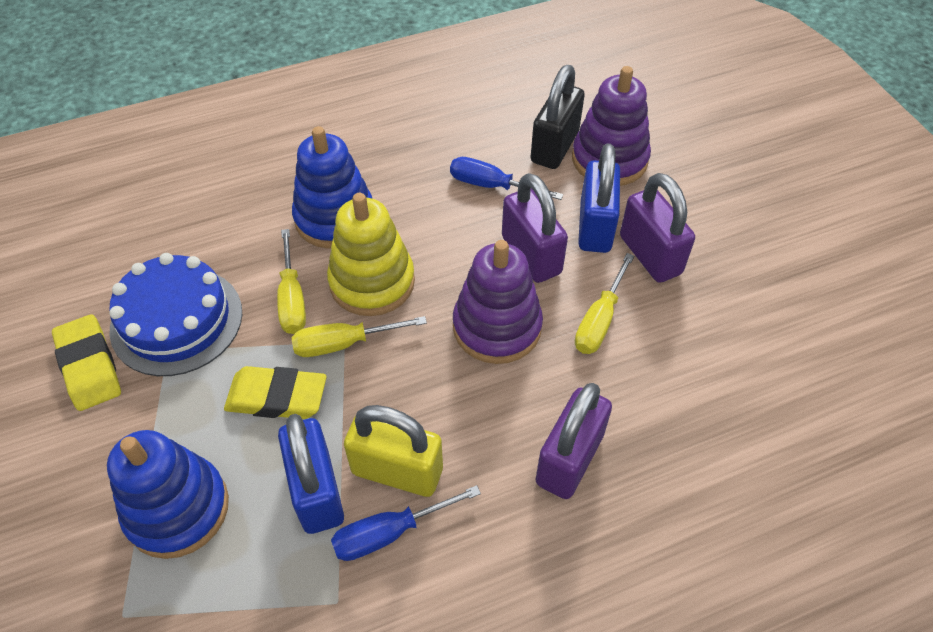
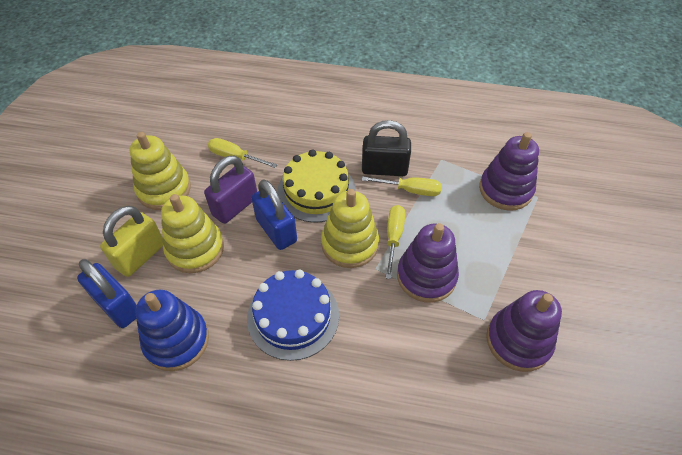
blue screwdriver: [331,485,481,561] [450,157,563,200] = 2 -> none = 0
blue stacking toy: [107,430,229,559] [292,126,373,249] = 2 -> [135,290,209,371] = 1
purple padlock: [502,173,568,283] [536,383,612,499] [620,173,695,283] = 3 -> [204,155,257,224] = 1
purple stacking toy: [453,240,543,364] [572,66,651,186] = 2 -> [397,223,459,303] [479,132,539,210] [486,290,562,372] = 3
yellow cake: none = 0 -> [277,150,356,223] = 1
yellow eraser: [52,314,121,411] [224,366,327,419] = 2 -> none = 0
yellow stacking toy: [327,193,415,316] = 1 -> [130,132,191,210] [161,194,224,273] [321,189,379,268] = 3

